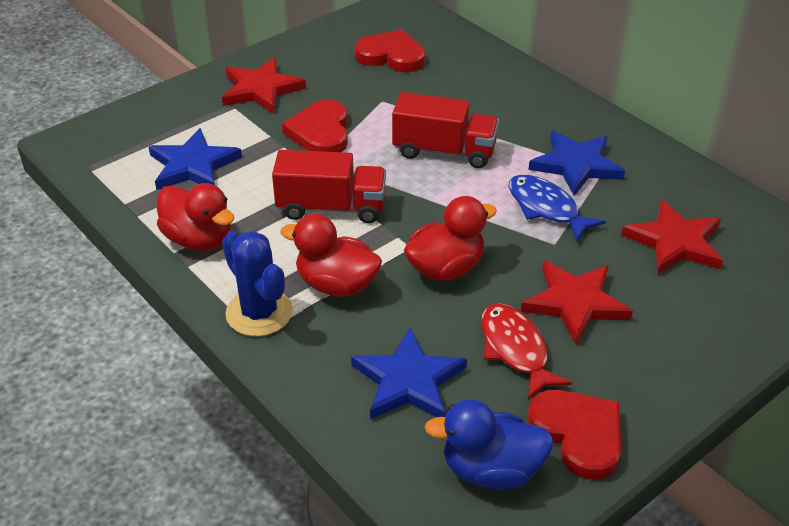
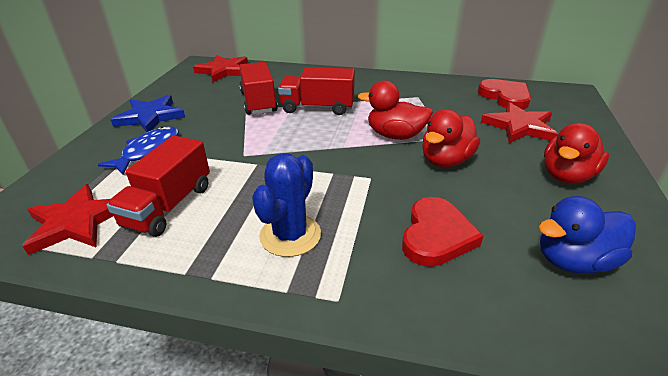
blue star: [149,128,242,190] [351,328,467,419] [528,131,625,196] = 3 -> [110,95,185,132] = 1
red fish: [481,303,572,400] = 1 -> none = 0
red heart: [282,100,348,152] [354,29,425,72] [528,390,621,480] = 3 -> [402,197,483,267] [478,79,531,110] = 2
red truck: [272,150,386,223] [392,92,499,168] = 2 -> [107,135,210,237] [239,62,278,115] [278,67,355,115] = 3

